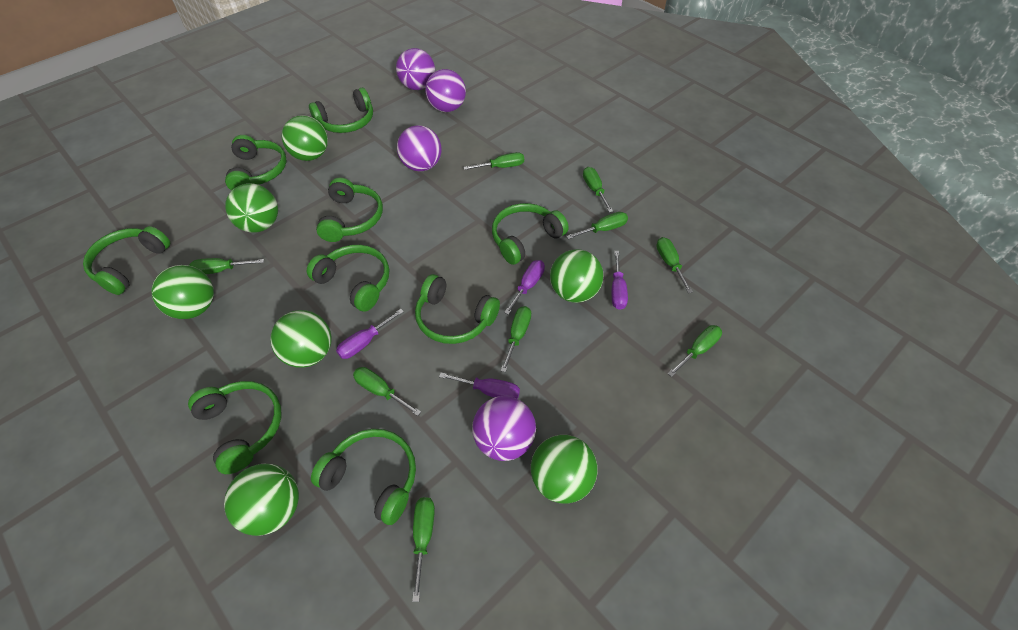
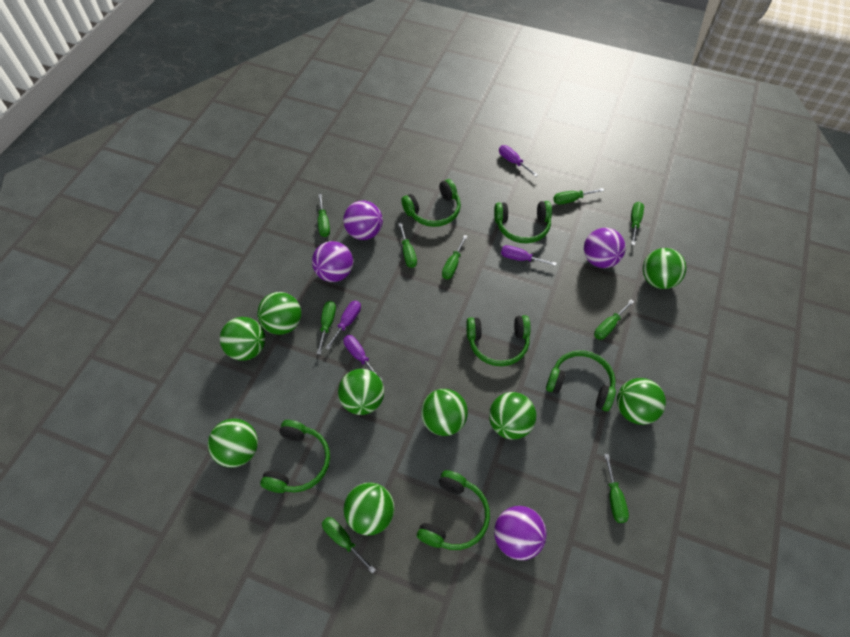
green ball: [151,265,214,319] [224,464,299,536] [225,183,278,232] [270,310,332,368] [282,115,328,161] [531,435,598,504] [550,249,604,303] = 7 -> [208,419,258,468] [220,317,265,361] [257,292,301,335] [338,369,384,415] [344,482,395,535] [421,389,468,436] [489,392,536,439] [617,378,666,425] [643,248,686,289] = 9
green headphones: [83,226,170,295] [188,381,281,474] [225,135,287,190] [307,245,389,312] [309,88,373,133] [311,429,416,525] [316,178,383,242] [415,274,500,344] [492,203,569,265] = 9 -> [260,420,330,493] [401,179,461,227] [417,470,490,550] [466,315,531,366] [494,201,552,243] [546,350,616,411] = 6

